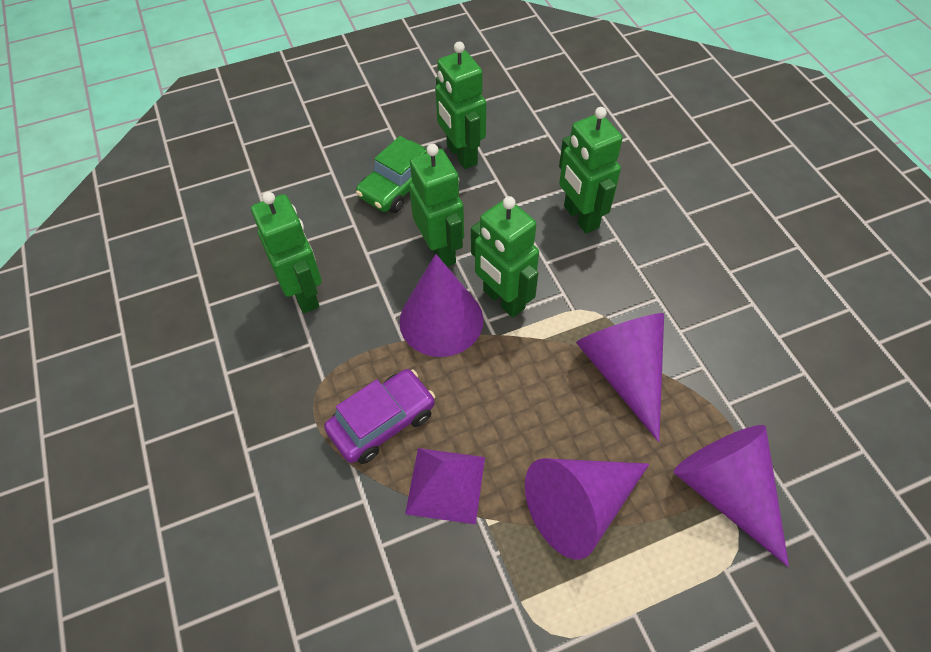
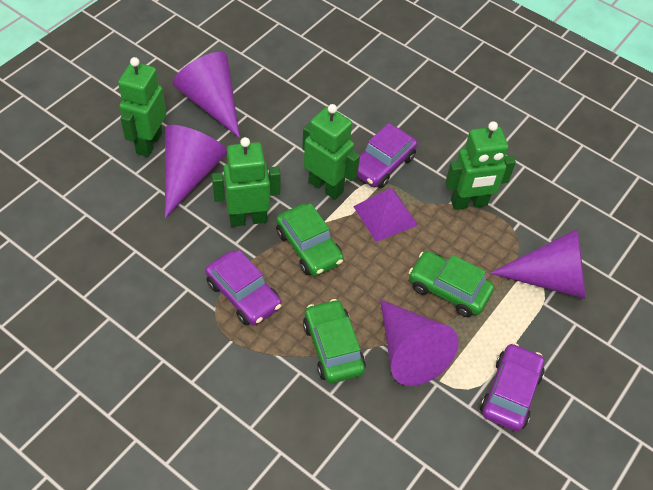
green car: [356,136,427,213] = 1 -> [276,203,344,276] [303,299,366,383] [409,251,494,317] = 3
green robot: [251,191,322,313] [409,144,464,267] [435,41,486,169] [471,196,539,318] [559,107,622,234] = 5 -> [118,57,166,157] [212,137,281,227] [302,104,360,200] [445,121,516,210] = 4
purple car: [324,369,435,464] = 1 -> [205,250,282,326] [357,123,418,188] [480,343,545,431] = 3

